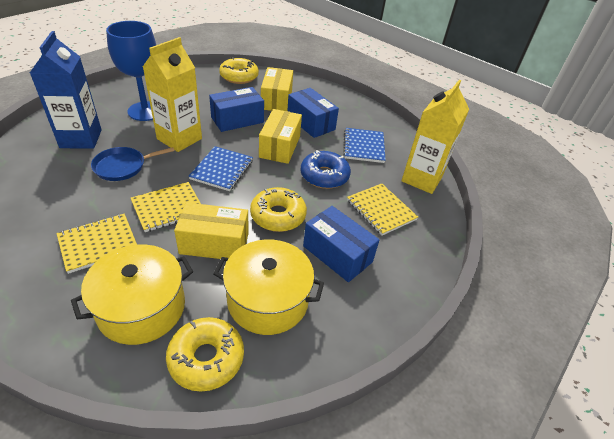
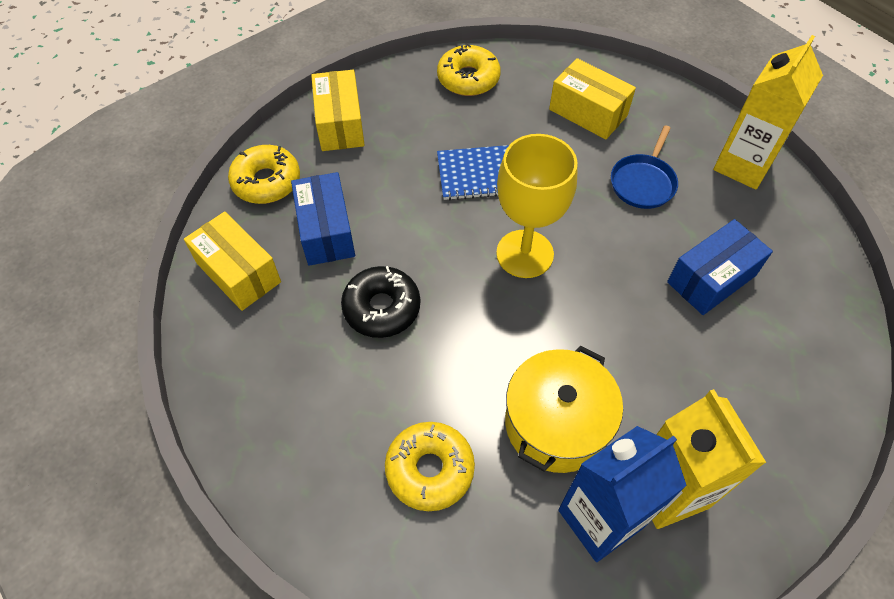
black donut: none = 0 -> [341,266,420,338] = 1
blue box: [209,87,264,132] [287,88,339,138] [303,206,380,282] = 3 -> [291,172,355,266] [667,219,773,315] = 2
blue donut: [300,150,351,189] = 1 -> none = 0
blue goblet: [106,21,156,121] = 1 -> none = 0
blue notebook: [189,146,253,191] [343,128,386,163] = 2 -> [437,145,509,200] = 1
yellow goblet: none = 0 -> [496,134,577,278] = 1
yellow notebook: [56,214,137,274] [131,182,201,232] [347,183,418,236] = 3 -> none = 0
yellow pot: [71,245,193,345] [213,239,324,335] = 2 -> [505,345,623,473] = 1

